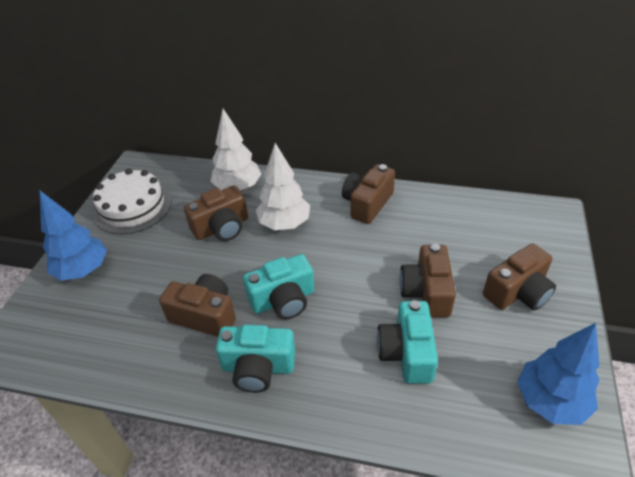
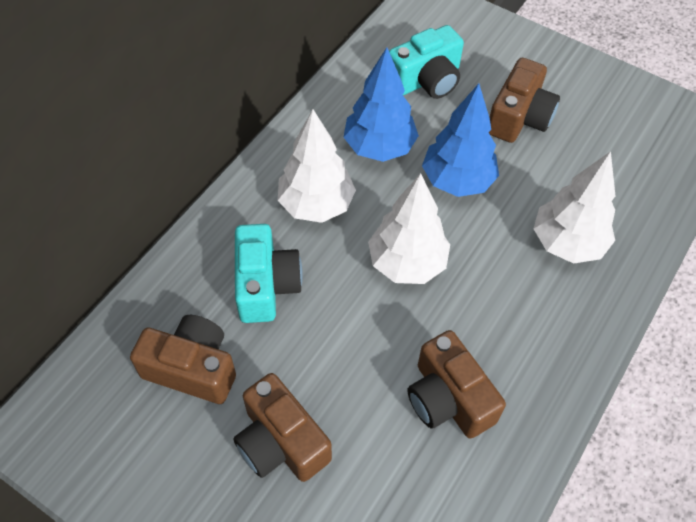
brown camera: [159,274,236,337] [184,185,248,241] [342,164,395,224] [399,244,456,318] [483,244,556,311] = 5 -> [130,315,236,404] [233,373,332,482] [407,330,506,439] [489,58,560,143] = 4
turquoise camera: [216,324,296,393] [243,254,314,320] [377,300,438,384] = 3 -> [235,224,303,323] [389,25,464,99] = 2
white cake: [93,169,171,234] = 1 -> none = 0
white tree: [210,109,261,191] [256,143,310,230] = 2 -> [278,109,356,223] [368,173,450,284] [533,151,616,264] = 3

